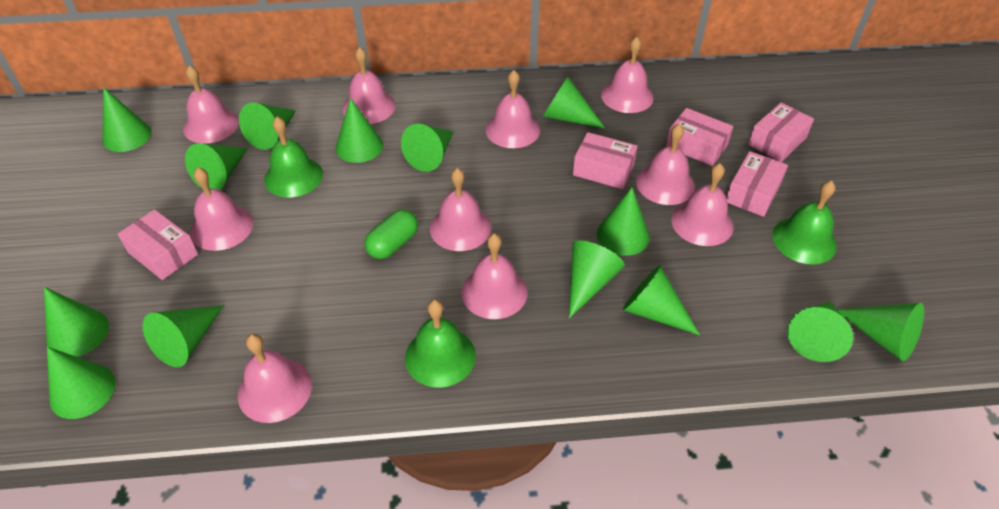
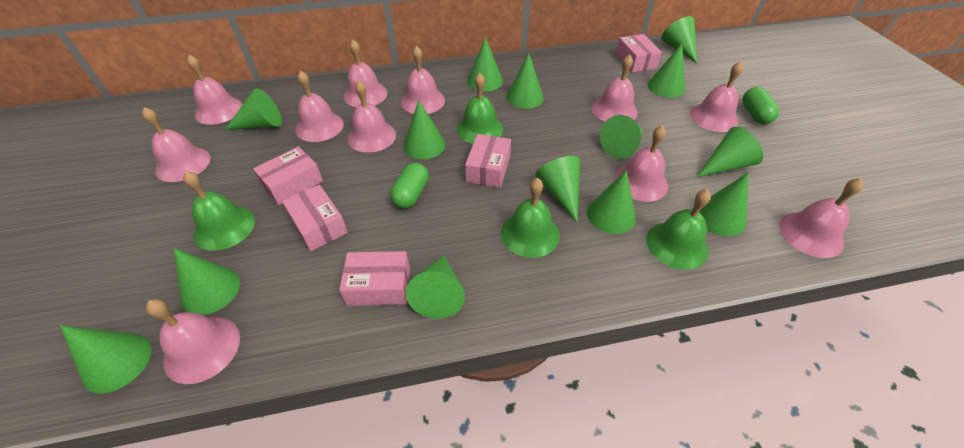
green bell: [264,117,323,197] [405,300,476,388] [772,181,837,264] = 3 -> [183,171,255,251] [456,73,504,144] [501,178,560,258] [646,189,711,270] = 4
green capsule: [365,209,418,259] = 1 -> [390,162,429,208] [742,87,779,124] = 2
pink bell: [183,65,239,144] [190,167,253,251] [238,334,312,423] [342,47,396,124] [430,168,491,251] [462,234,528,319] [485,70,540,148] [601,37,654,113] [636,124,695,205] [671,163,733,246] = 10 -> [142,107,211,182] [146,299,240,384] [187,55,243,125] [296,70,344,142] [344,40,387,107] [348,80,396,153] [401,46,445,114] [592,55,638,122] [614,125,668,202] [690,62,743,132] [779,178,863,258] = 11

